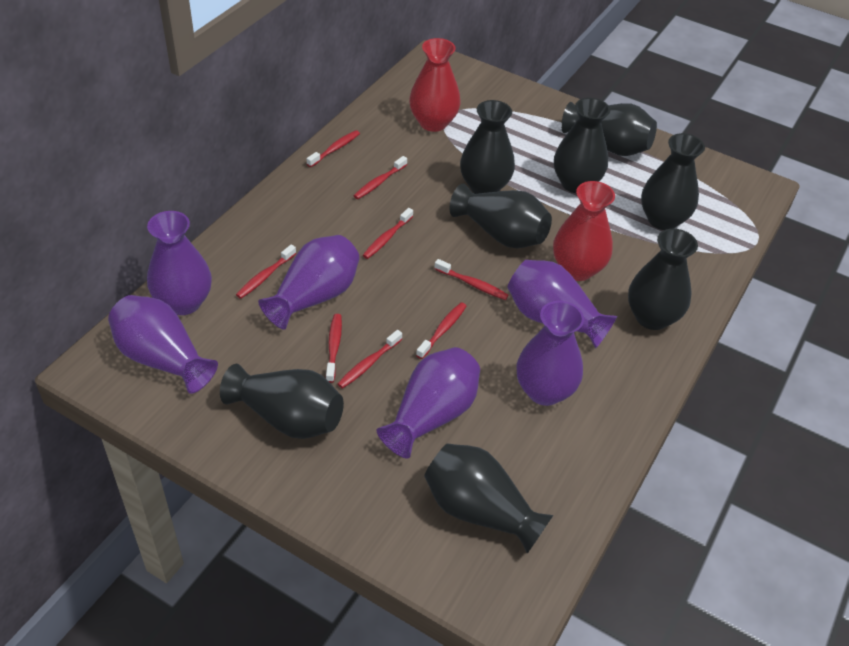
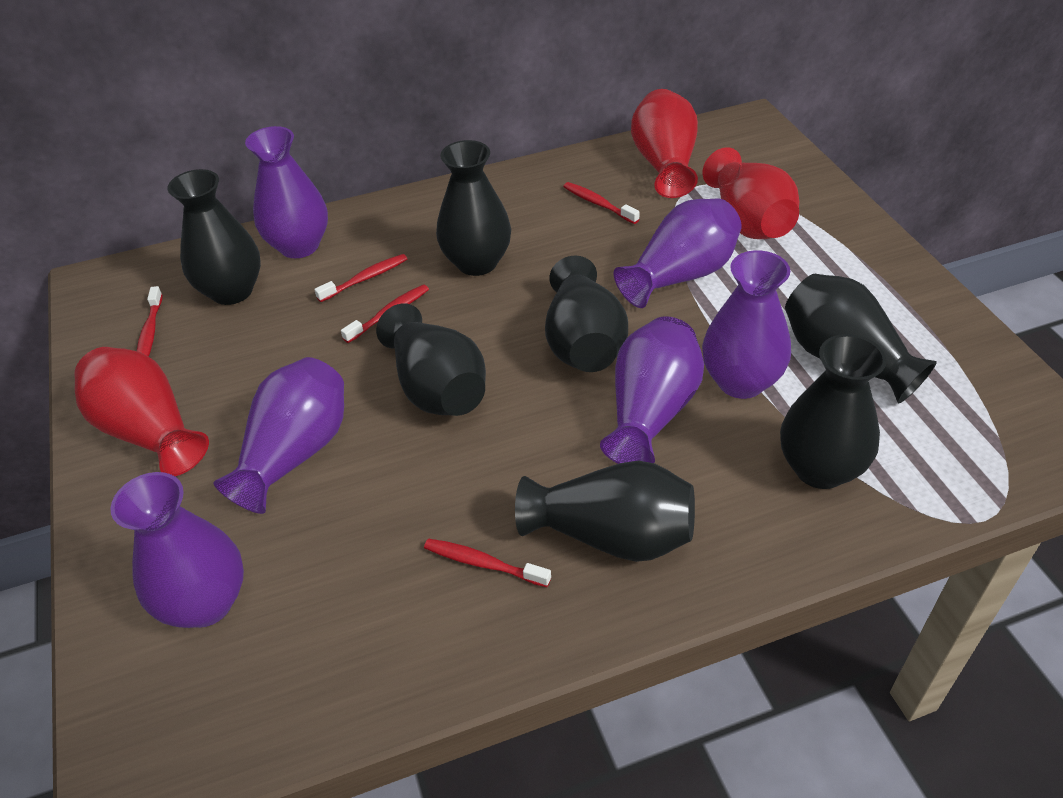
black vase: [220,364,344,439] [424,444,553,554] [450,184,552,248] [460,100,515,194] [554,98,610,193] [561,102,657,156] [628,229,698,330] [641,133,705,230] = 8 -> [167,169,261,305] [376,303,486,416] [436,140,511,276] [515,461,695,562] [545,256,628,372] [780,334,887,489] [785,274,937,404] = 7
red toothbrush: [236,245,296,299] [307,130,360,167] [326,314,342,383] [337,330,402,389] [354,156,407,199] [363,208,413,259] [416,302,466,359] [434,259,509,300] = 8 -> [137,286,163,357] [314,254,407,302] [341,284,429,343] [424,539,551,587] [563,182,640,224] = 5
red vase: [409,38,461,132] [553,181,615,281] = 2 -> [74,347,209,476] [631,89,698,198] [703,147,799,239] = 3

